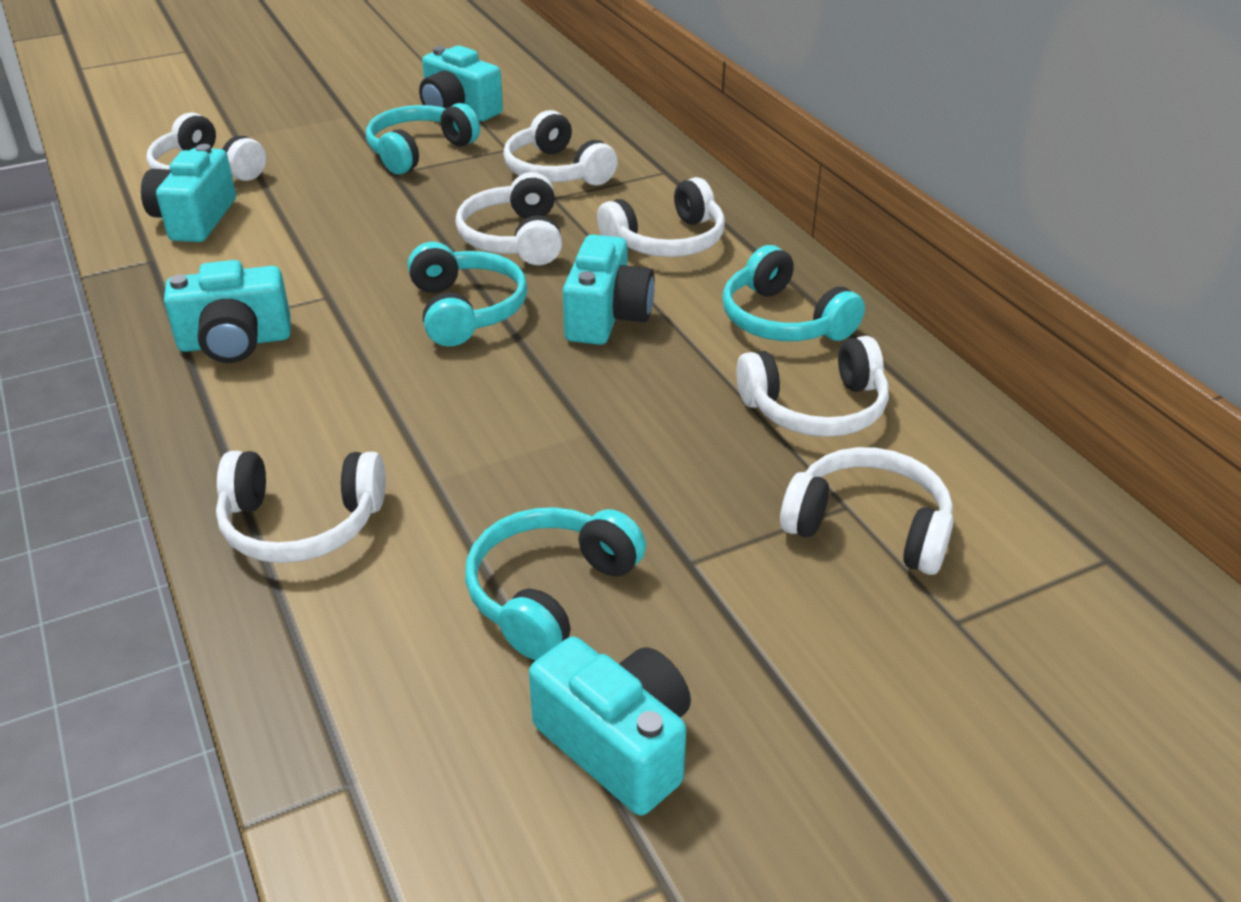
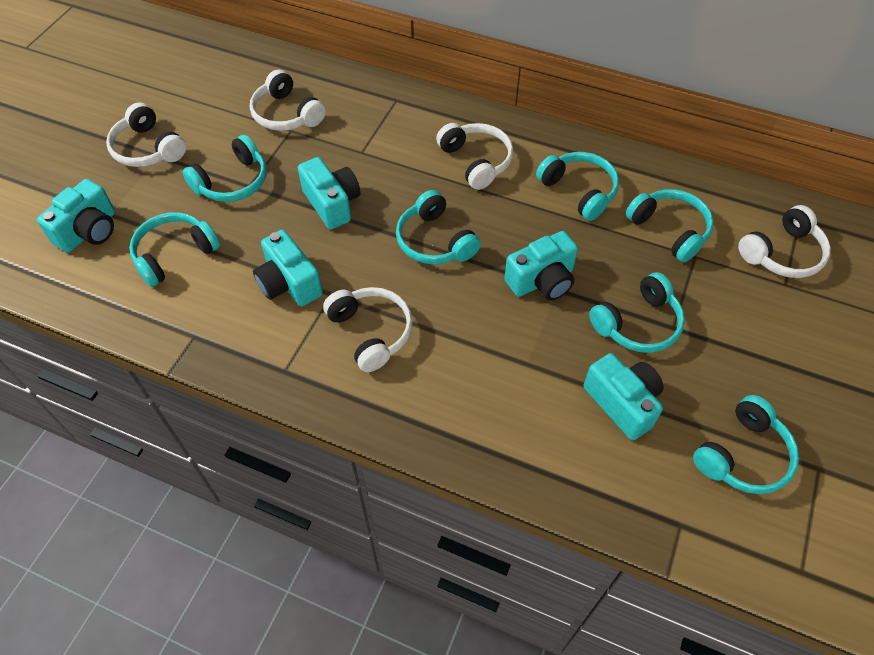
turquoise headphones: [366,103,480,174] [408,242,528,346] [465,507,646,660] [722,245,865,341] = 4 -> [129,212,220,287] [183,135,267,202] [396,190,481,264] [536,152,619,221] [589,272,685,353] [626,189,714,262] [693,395,799,494] = 7
white headphones: [146,112,266,181] [216,451,385,563] [456,172,562,265] [503,110,618,185] [597,177,725,257] [736,336,889,437] [780,447,953,575] = 7 -> [106,103,186,167] [250,69,326,131] [323,287,413,372] [436,123,514,190] [738,205,831,278] = 5

